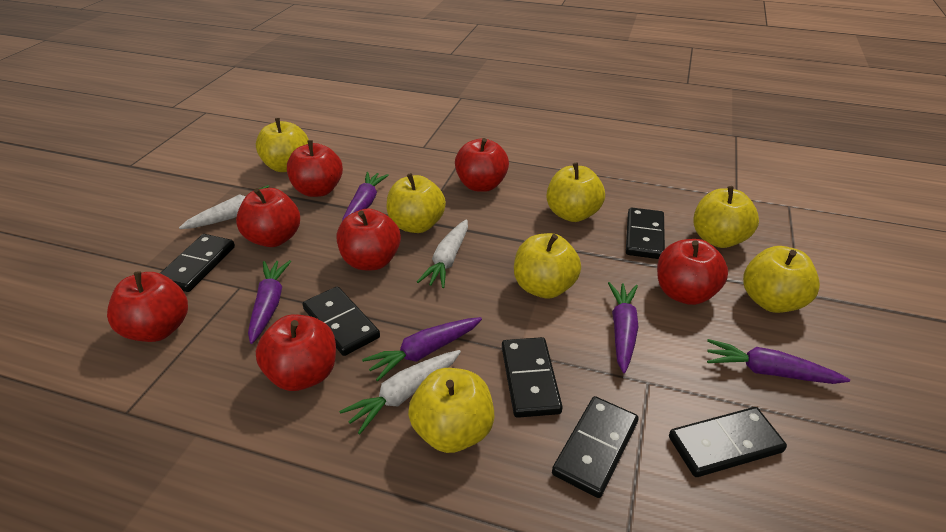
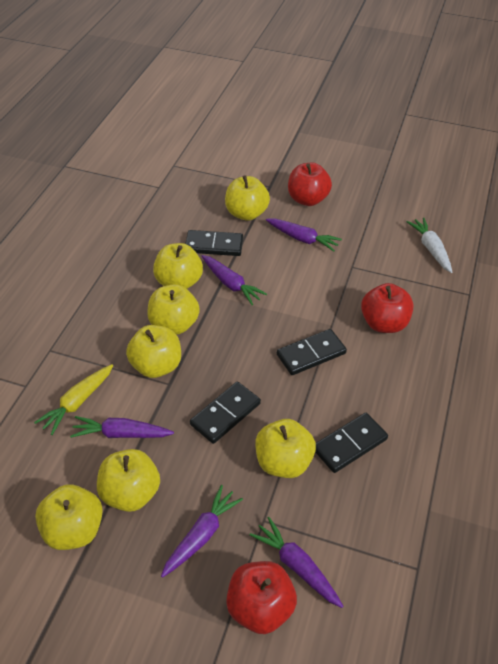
black domino: [160,234,235,292] [302,286,380,356] [502,337,563,418] [552,396,639,498] [626,208,665,259] [669,407,787,477] = 6 -> [185,230,243,256] [190,382,261,444] [277,329,347,375] [315,413,388,473] = 4
red apple: [107,271,188,342] [236,188,300,247] [256,314,336,391] [287,140,343,197] [337,208,401,270] [455,138,509,192] [657,239,728,305] = 7 -> [226,561,297,634] [288,163,332,206] [361,283,414,333] = 3
white carrot: [179,185,269,229] [339,350,461,434] [417,219,468,288] = 3 -> [407,217,452,273] = 1
yellow carrot: none = 0 -> [34,364,113,435] = 1

